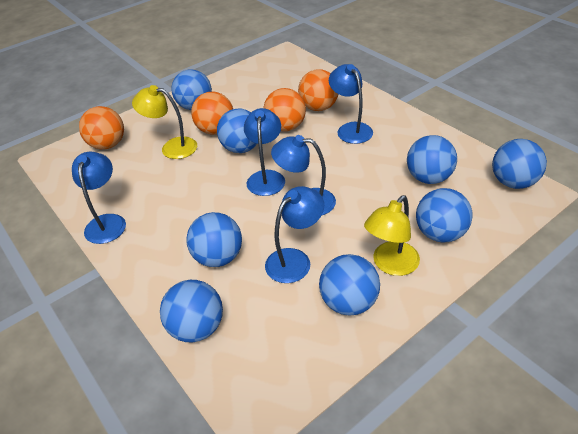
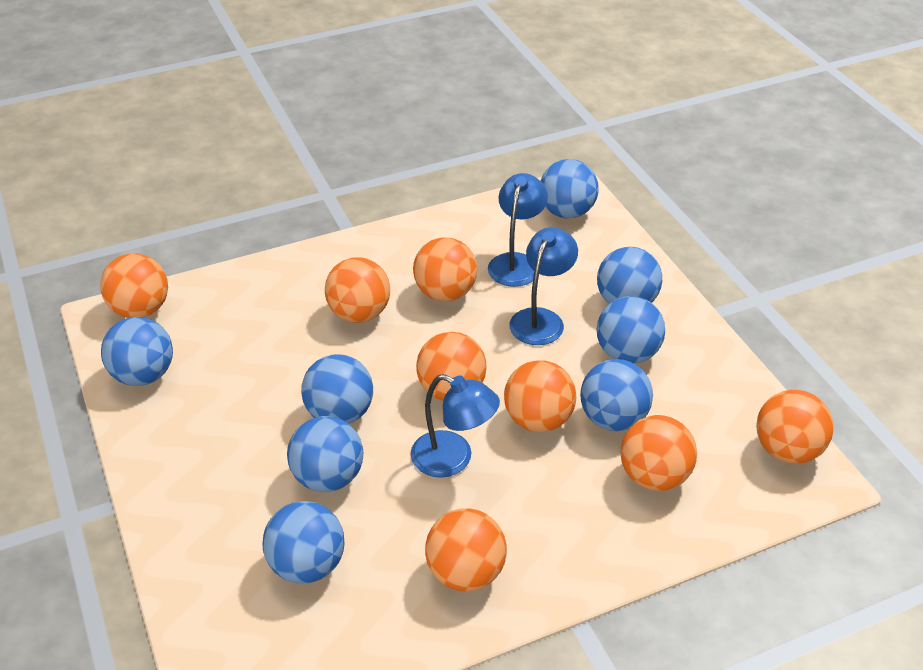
blue lamp: [72,152,126,244] [244,108,285,196] [265,186,324,283] [271,135,336,215] [329,64,373,144] = 5 -> [411,374,500,478] [488,173,548,287] [509,227,578,345] = 3
orange ball: [79,106,124,149] [191,92,233,135] [264,88,306,131] [298,69,339,111] = 4 -> [100,253,168,318] [325,258,390,323] [413,237,477,301] [416,332,487,401] [425,508,507,591] [504,360,576,432] [620,415,697,491] [756,390,834,464] = 8
yellow lamp: [132,85,197,159] [364,195,420,276] = 2 -> none = 0

